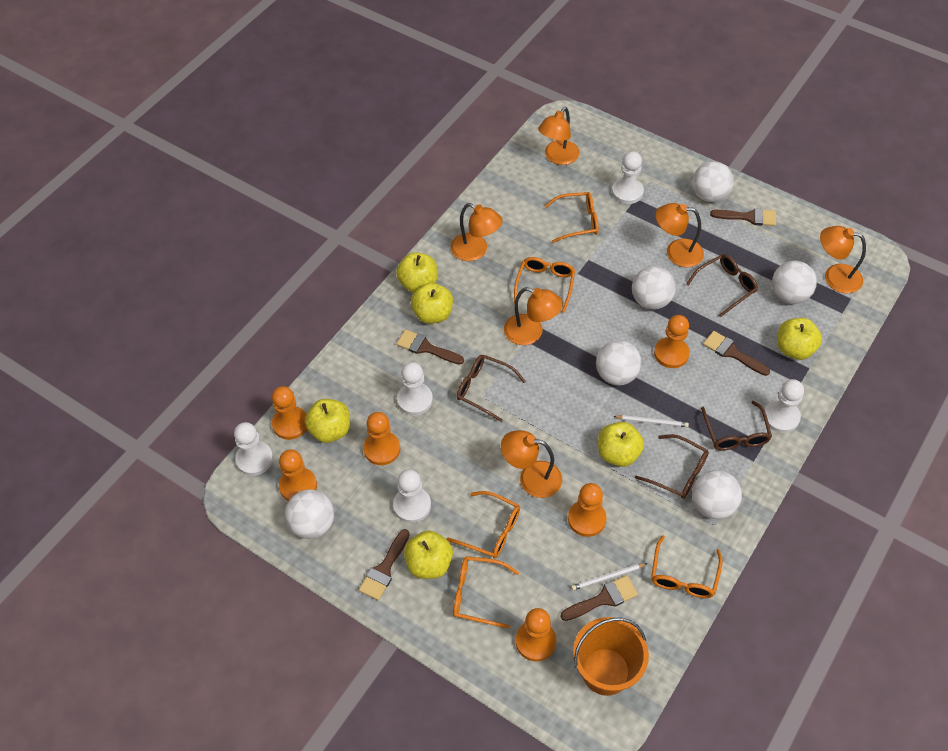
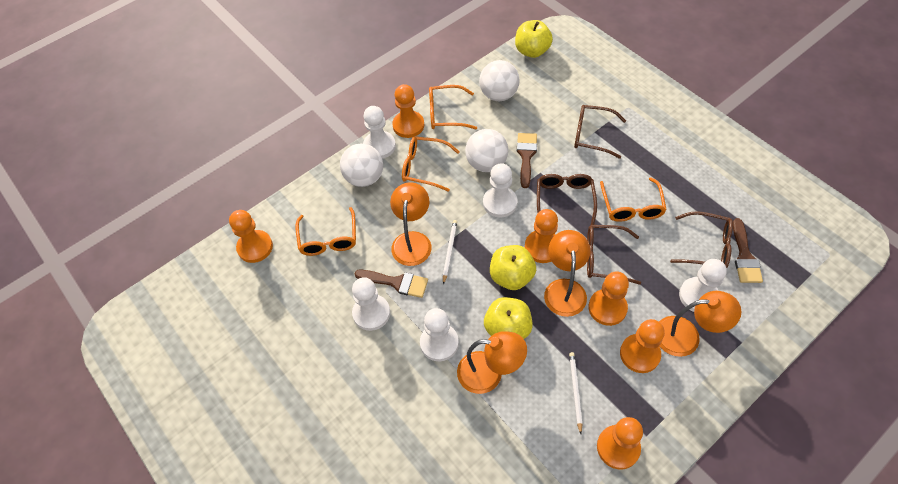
brown brush: [359,529,410,600] [396,329,464,364] [561,575,638,621] [703,331,770,376] [710,208,776,226] = 5 -> [355,270,428,298] [517,133,537,188] [733,218,763,283] = 3
orange bucket: [573,617,649,696] = 1 -> none = 0
orange glasses: [447,491,520,558] [453,556,519,629] [514,257,575,313] [545,192,599,243] [651,535,722,598] = 5 -> [295,207,356,256] [402,136,460,192] [429,85,477,129] [600,178,667,222] = 4
orange lamp: [451,203,503,261] [501,430,562,498] [504,287,563,345] [538,107,580,165] [656,203,704,267] [820,226,866,293] = 6 -> [390,182,432,266] [457,331,527,394] [544,230,590,317] [659,291,741,357] = 4
white ball: [285,489,334,539] [596,340,642,386] [632,266,676,310] [692,161,734,202] [692,470,742,519] [772,261,817,304] = 6 -> [340,144,383,187] [465,129,508,172] [479,60,520,101] = 3
yellow apple: [305,399,350,443] [396,252,438,293] [404,531,453,579] [411,283,453,324] [598,422,644,467] [777,318,822,360] = 6 -> [484,297,533,339] [490,245,536,290] [515,20,553,58] = 3

